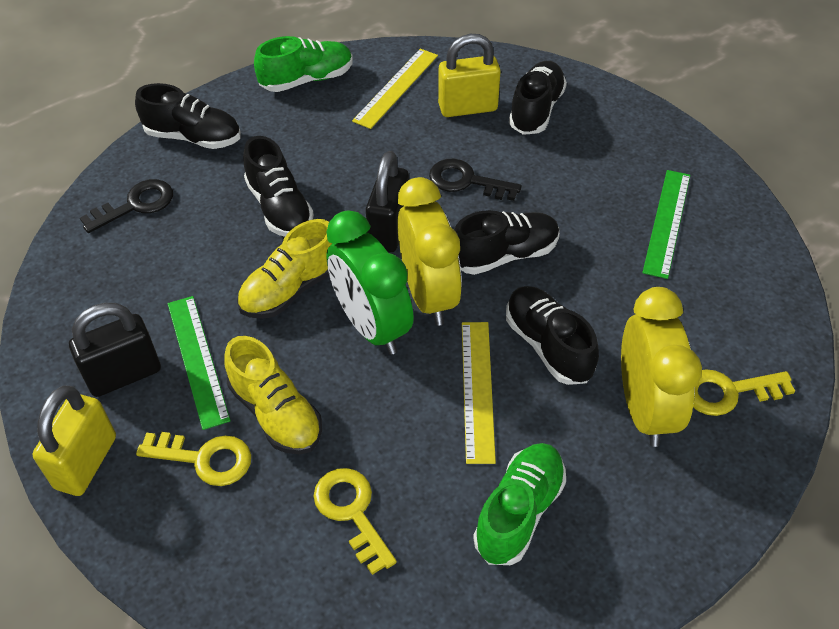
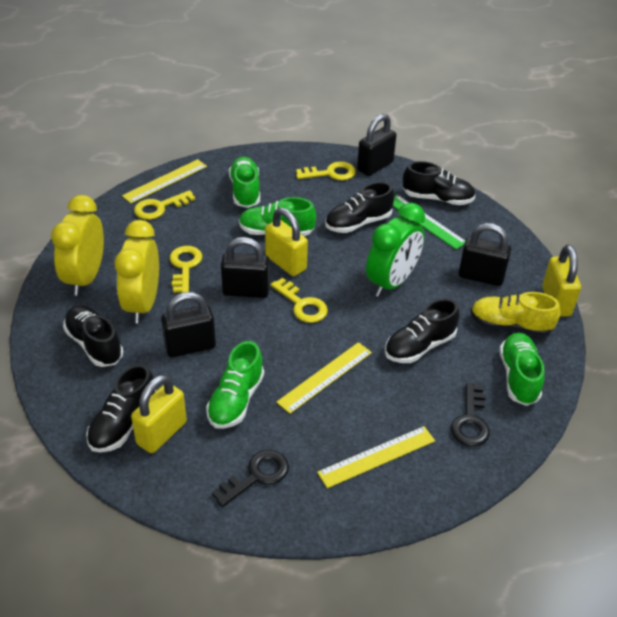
black padlock: [69,303,161,397] [366,151,409,252] = 2 -> [161,292,216,358] [221,237,270,298] [357,114,397,176] [459,223,511,286] = 4
green ruler: [168,296,231,430] [642,170,690,279] = 2 -> [393,195,465,249] = 1
green shoe: [254,36,353,92] [473,443,566,565] = 2 -> [206,341,264,429] [229,157,260,208] [239,197,316,236] [499,333,545,406] = 4
yellow key: [136,432,251,486] [314,468,397,575] [693,369,795,416] = 3 -> [134,190,195,220] [170,246,202,293] [271,278,328,323] [296,162,356,180] = 4
yellow padlock: [32,386,116,496] [438,34,501,117] = 2 -> [131,375,187,453] [265,208,308,276] [542,245,581,317] = 3
yellow ruler: [352,49,438,129] [462,322,496,464] = 2 -> [122,159,207,203] [276,342,372,414] [317,426,435,488] = 3
yellow shoe: [224,336,322,454] [237,219,332,319] = 2 -> [470,292,560,336] = 1

